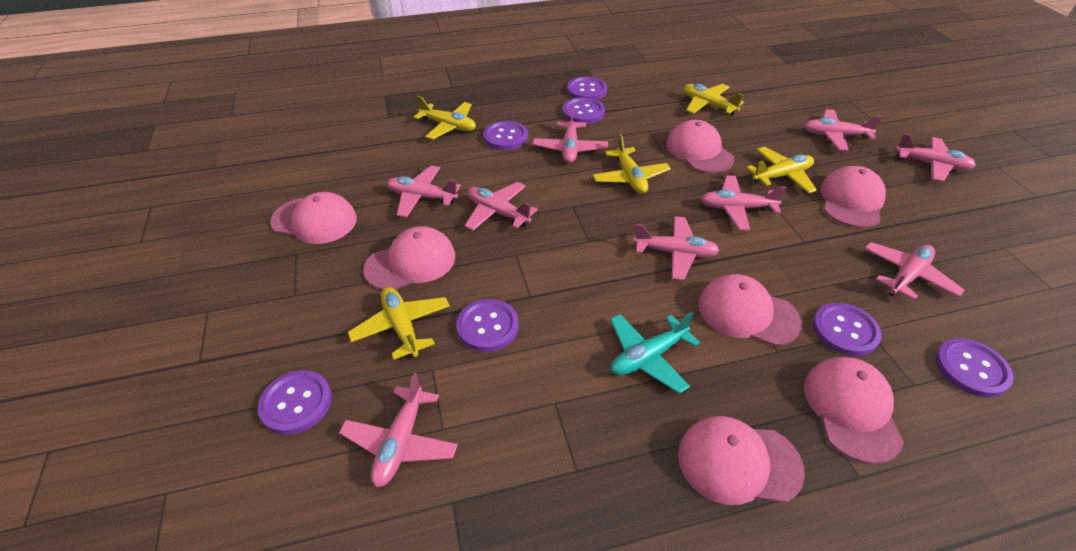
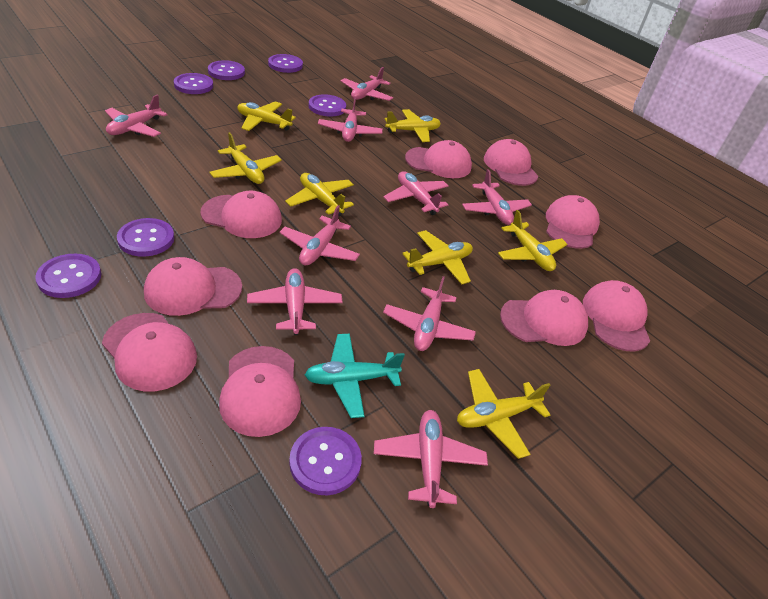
pink cap: [270,192,357,244] [363,226,455,290] [666,120,734,173] [678,416,805,505] [698,274,802,346] [804,357,904,464] [820,166,886,228] = 7 -> [102,313,197,391] [144,257,242,316] [200,191,282,238] [219,346,301,437] [405,140,472,178] [484,139,538,186] [500,290,588,346] [546,195,600,249] [583,280,650,351] = 9
yellow plane: [347,287,450,360] [414,96,476,140] [592,134,671,194] [683,84,744,116] [747,147,817,193] = 5 -> [209,132,282,184] [237,101,296,131] [285,173,354,217] [385,109,441,142] [402,230,473,284] [457,369,550,459] [498,210,567,271] = 7

